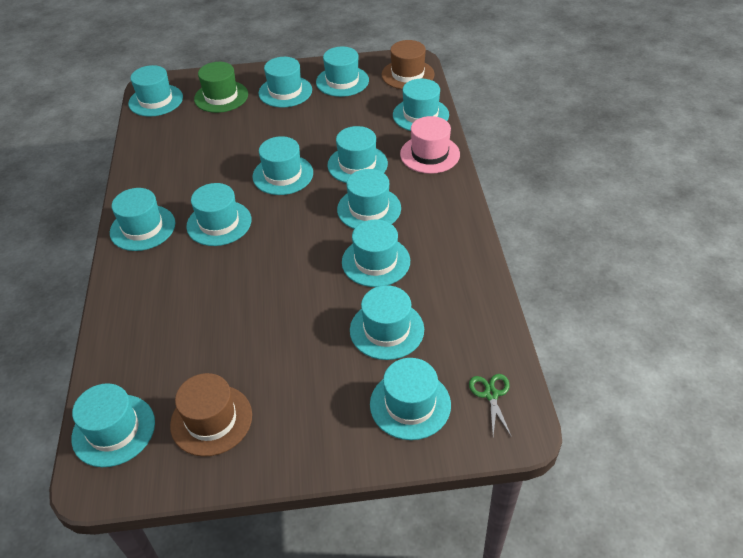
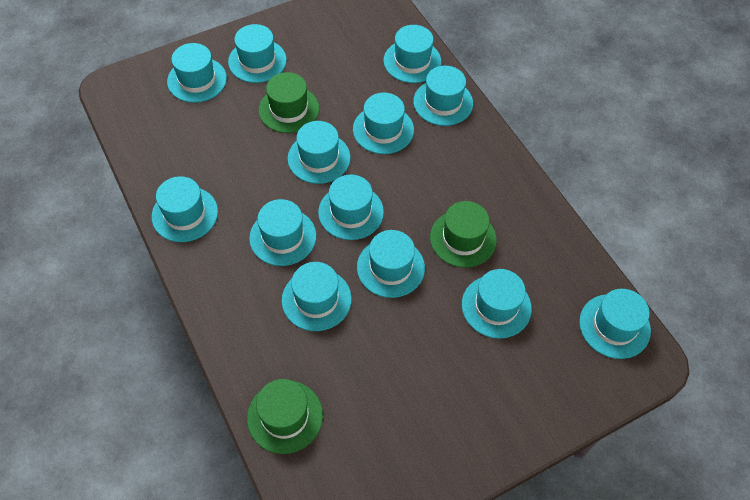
brown hat: [170,373,252,457] [382,40,434,90] = 2 -> none = 0
green hat: [194,62,248,113] = 1 -> [247,379,323,454] [259,72,319,133] [430,201,497,268] = 3
green scissors: [469,374,512,437] = 1 -> none = 0
pink hat: [400,116,460,174] = 1 -> none = 0

